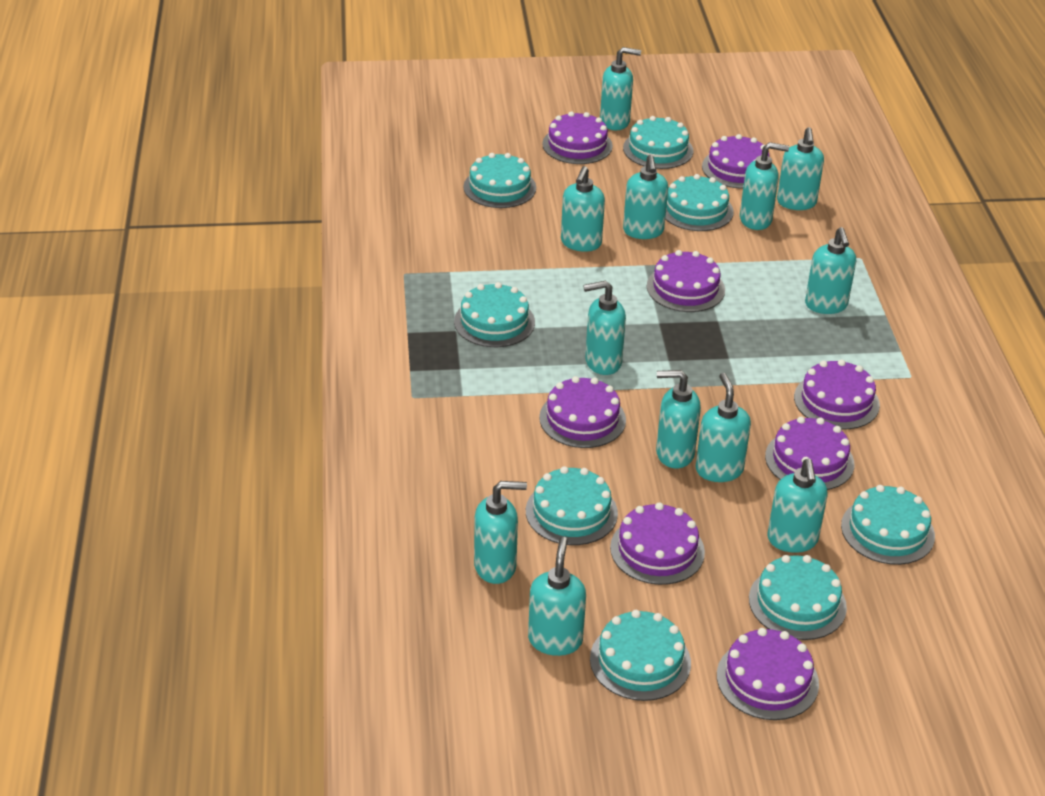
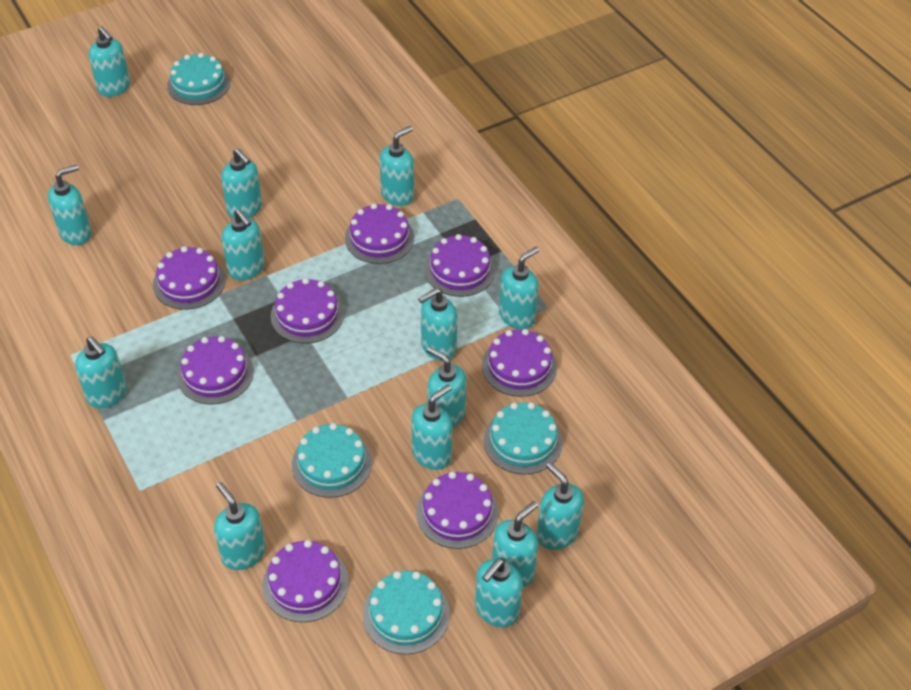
turquoise cake: [454,282,535,347] [463,153,536,208] [526,466,618,545] [590,610,691,701] [623,116,693,169] [665,174,734,231] [749,555,847,640] [841,485,935,565] = 8 -> [167,53,230,105] [292,423,372,498] [363,571,450,654] [484,402,562,474] = 4
turquoise soap dispenser: [474,481,527,584] [528,537,586,656] [561,166,605,252] [583,281,626,375] [600,47,641,130] [623,155,668,239] [656,370,701,468] [696,373,751,482] [740,142,789,230] [768,459,828,553] [777,127,824,210] [805,227,856,314] = 12 -> [48,164,92,245] [75,336,127,408] [89,26,130,96] [214,482,266,570] [221,148,262,218] [222,209,265,280] [380,126,414,206] [411,384,453,470] [418,288,458,361] [427,347,467,428] [475,558,523,627] [492,501,538,587] [499,247,539,329] [537,462,584,550] = 14

